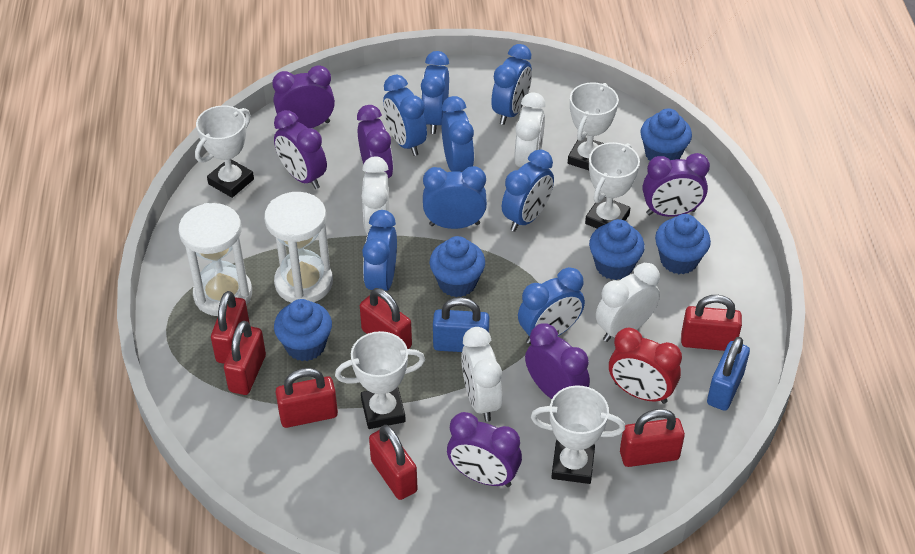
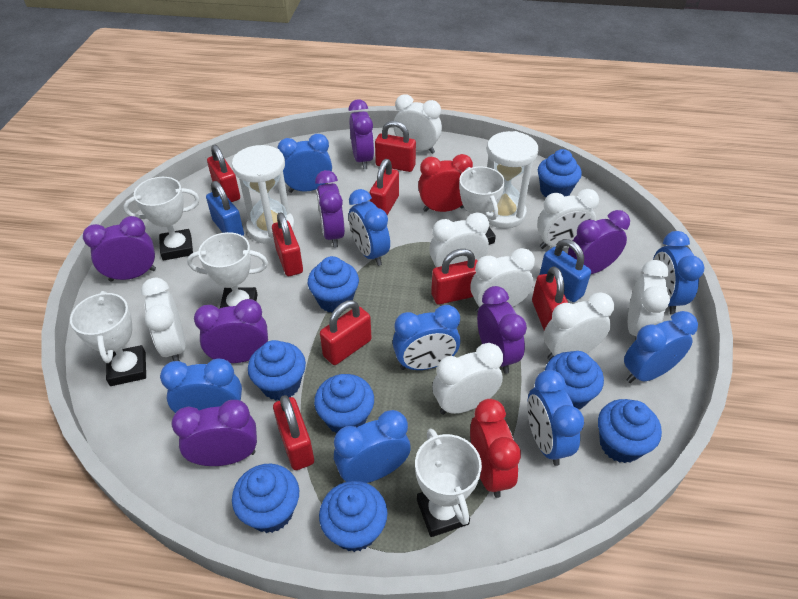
blue cupcake: [274,299,332,361] [429,236,485,297] [589,219,645,280] [640,108,692,161] [655,214,711,274] = 5 -> [232,464,299,533] [248,340,306,401] [308,256,359,313] [314,374,374,433] [319,481,388,552] [538,149,582,197] [545,351,604,409] [598,399,662,463] = 8
purple clock: [272,65,335,128] [274,110,327,189] [357,105,393,178] [447,412,522,487] [525,323,590,399] [643,153,710,217] = 6 -> [83,216,156,282] [171,400,257,466] [194,299,268,363] [315,170,345,248] [348,99,374,169] [477,286,527,374] [568,210,630,274] = 7
red clock: [609,327,682,404] = 1 -> [418,154,473,212] [470,399,521,498] = 2
red padlock: [211,291,250,363] [224,321,266,395] [276,368,338,428] [360,288,412,349] [369,425,418,500] [620,409,685,467] [681,295,742,351] = 7 -> [207,145,240,202] [272,212,303,276] [273,395,314,470] [320,300,371,365] [370,159,399,215] [375,121,416,172] [431,249,477,305] [532,266,568,330] = 8
white clock: [361,157,389,234] [461,327,502,421] [514,93,546,167] [596,263,660,342] = 4 -> [141,278,185,361] [394,94,442,154] [429,212,489,267] [432,343,503,415] [471,248,535,313] [537,189,599,249] [543,292,614,361] [628,260,670,340] = 8

